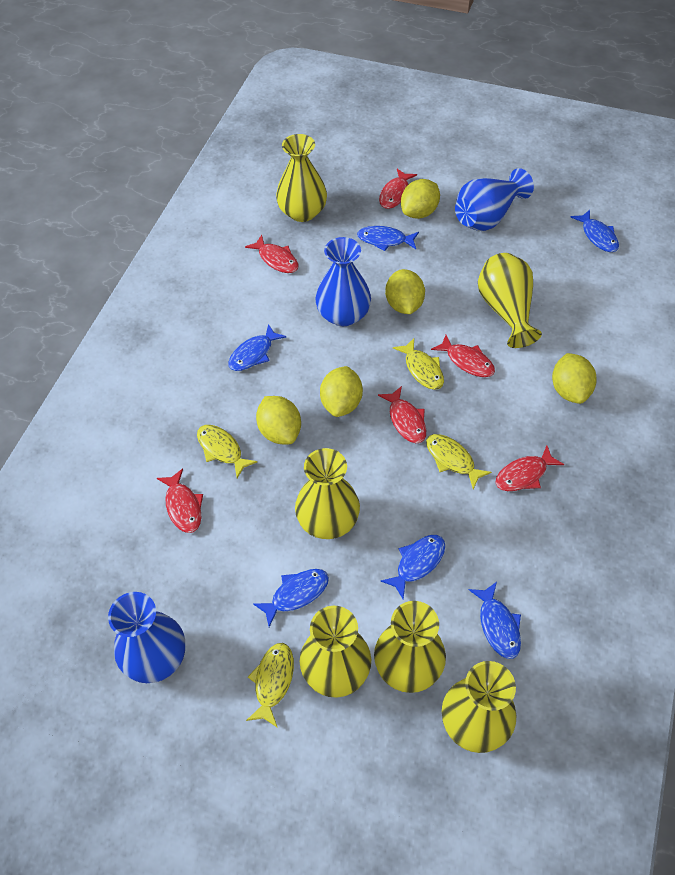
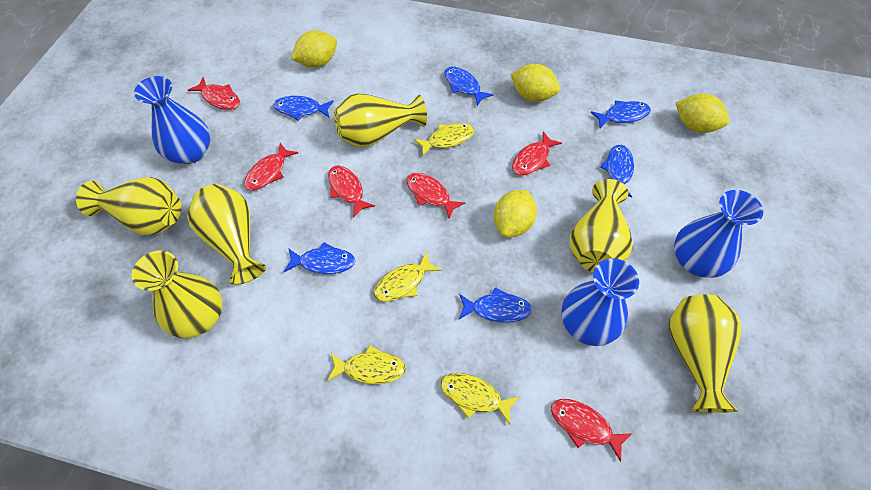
yellow lemon: [256,396,301,445] [320,366,363,417] [385,269,425,314] [401,179,440,219] [552,353,597,404] = 5 -> [291,30,337,68] [494,190,537,238] [510,64,560,102] [676,94,729,133] = 4

